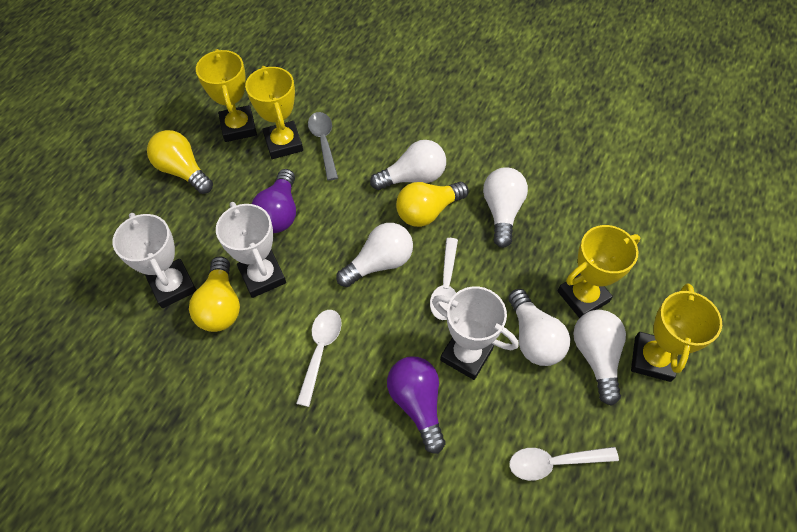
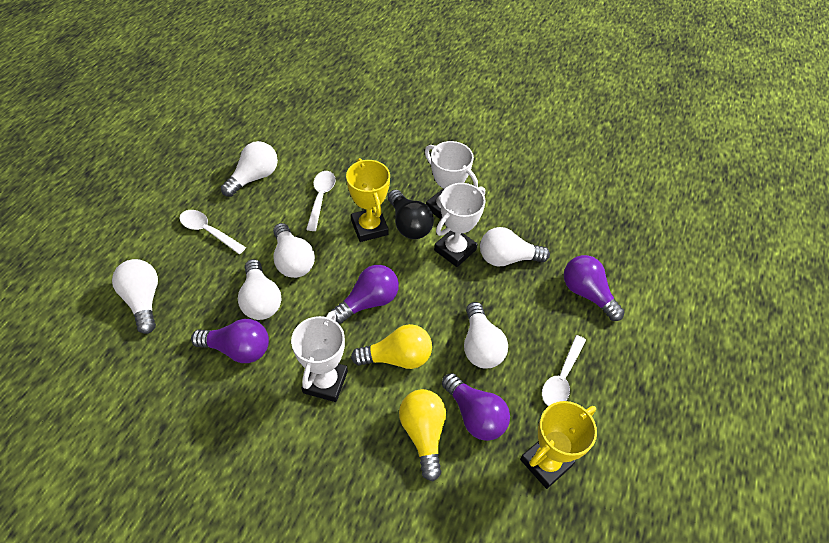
black light bulb: none = 0 -> [388,189,434,239] = 1
grey spoon: [308,112,338,181] = 1 -> none = 0
purple light bulb: [252,169,296,233] [387,356,445,454] = 2 -> [191,319,269,363] [331,265,399,324] [442,373,510,441] [564,255,625,321] = 4
white light bulb: [336,223,413,287] [370,140,446,190] [483,167,528,248] [508,289,570,366] [573,310,626,406] = 5 -> [112,259,158,334] [221,141,278,197] [238,259,282,320] [273,223,315,278] [464,302,508,369] [480,227,550,267] = 6
yellow light bulb: [147,130,213,194] [189,257,240,332] [396,182,468,227] = 3 -> [351,324,432,369] [399,389,446,481] = 2
yellow trophy: [196,49,257,142] [245,66,303,159] [558,225,640,318] [631,283,722,382] = 4 -> [346,158,390,242] [520,401,597,489] = 2

